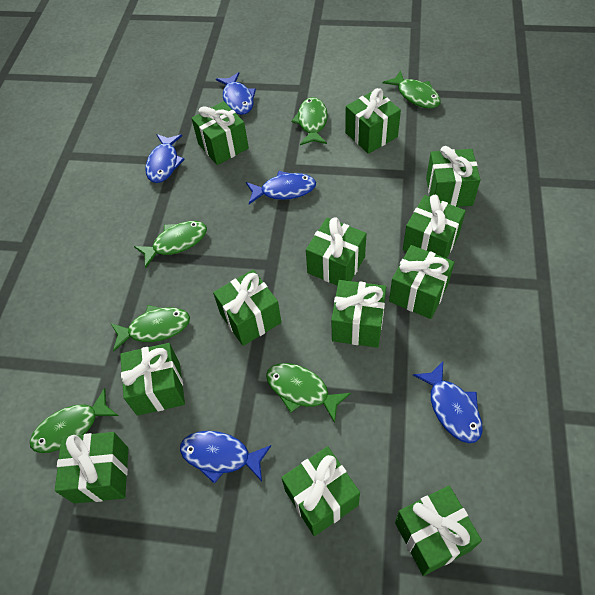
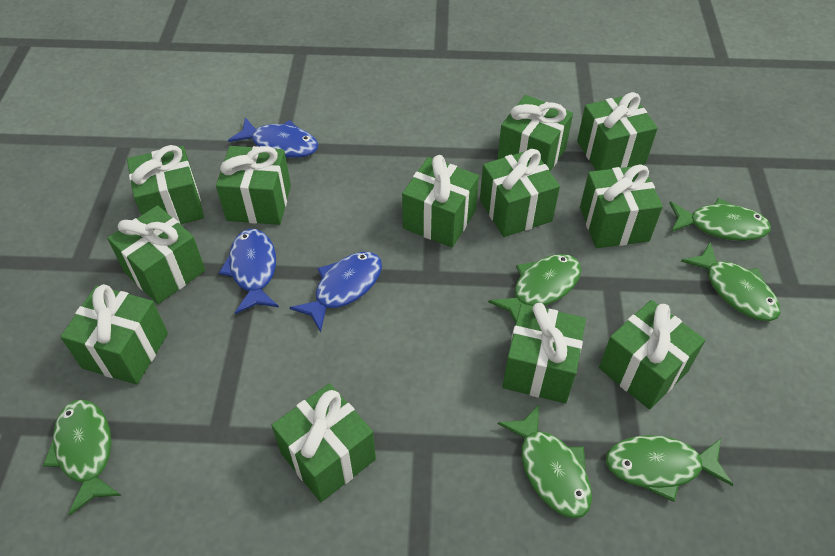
blue fish: [145,134,185,183] [180,431,271,484] [216,72,256,115] [246,171,316,204] [413,361,483,443] = 5 -> [219,229,279,314] [228,117,318,158] [289,252,382,332] = 3

